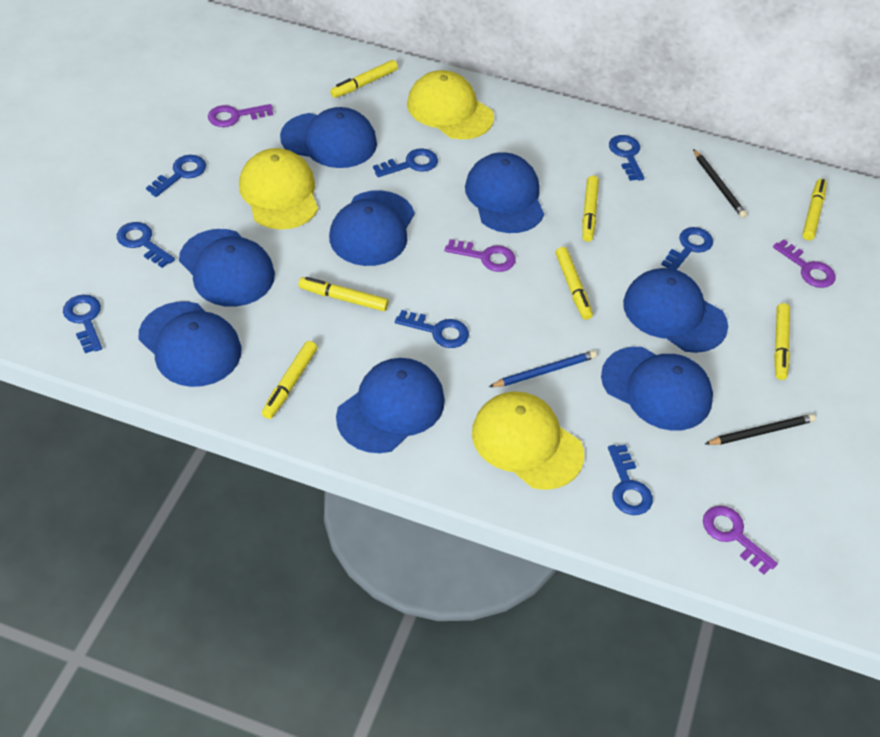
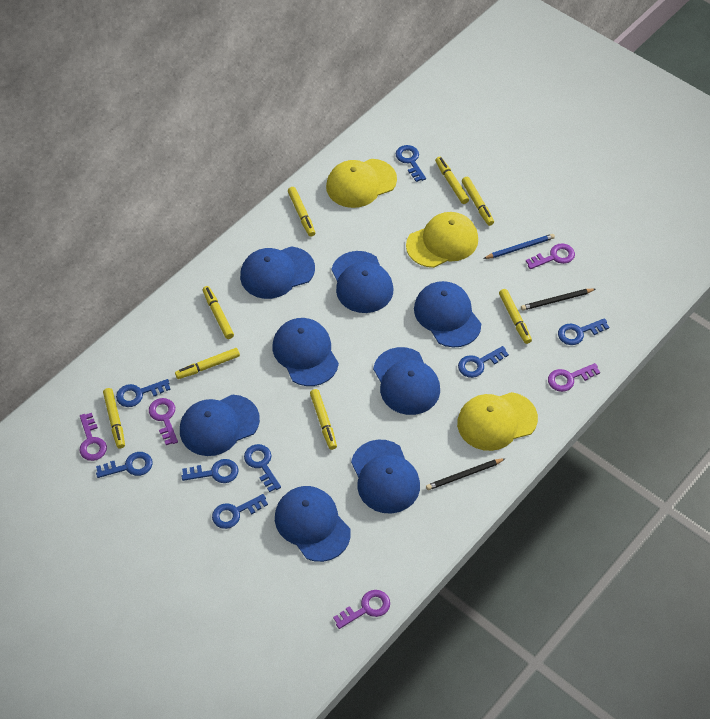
purple key: [208,104,273,127] [445,239,516,272] [703,506,778,574] [773,239,836,288] = 4 -> [79,413,107,461] [149,398,178,445] [333,590,390,629] [526,243,575,269] [548,363,600,392] = 5
yellow marker: [262,341,317,419] [298,277,389,311] [330,60,398,98] [556,247,593,320] [582,176,599,242] [774,303,790,380] [802,179,827,240] = 7 -> [103,388,125,449] [175,348,240,379] [203,286,234,339] [288,187,316,237] [310,389,337,450] [435,157,469,204] [462,177,494,226] [499,289,532,344] = 8

